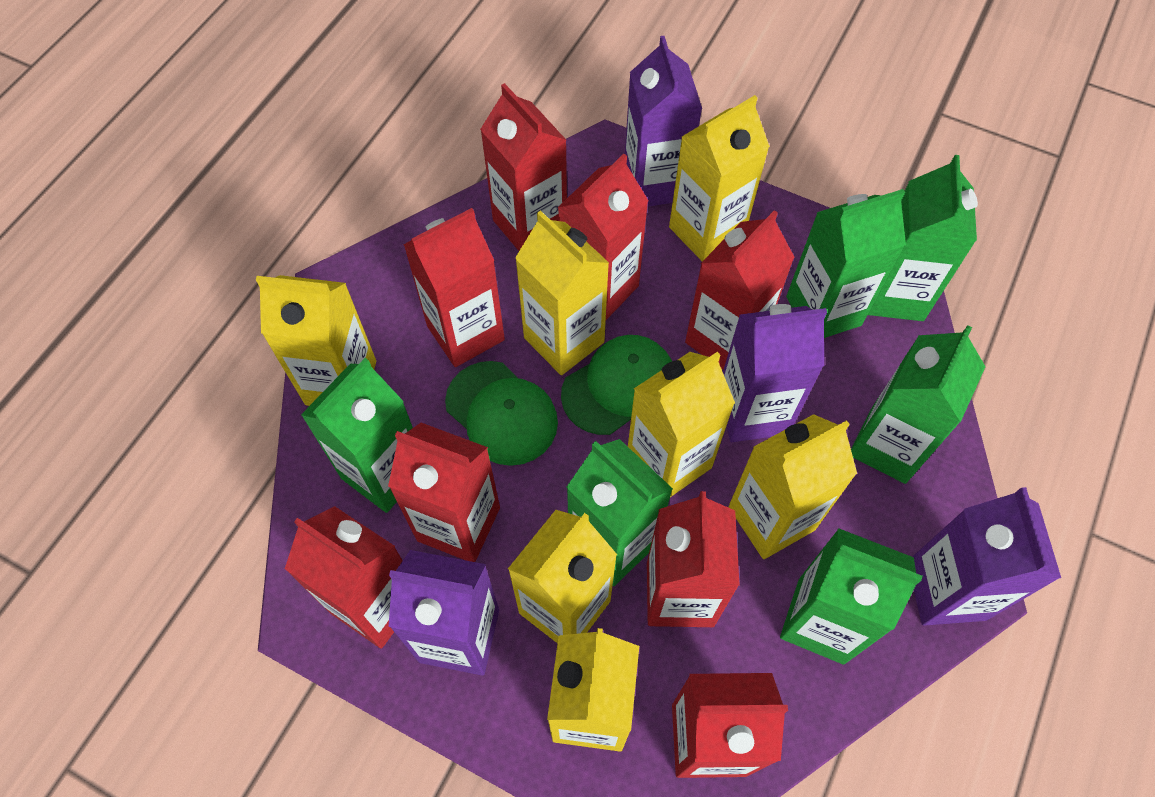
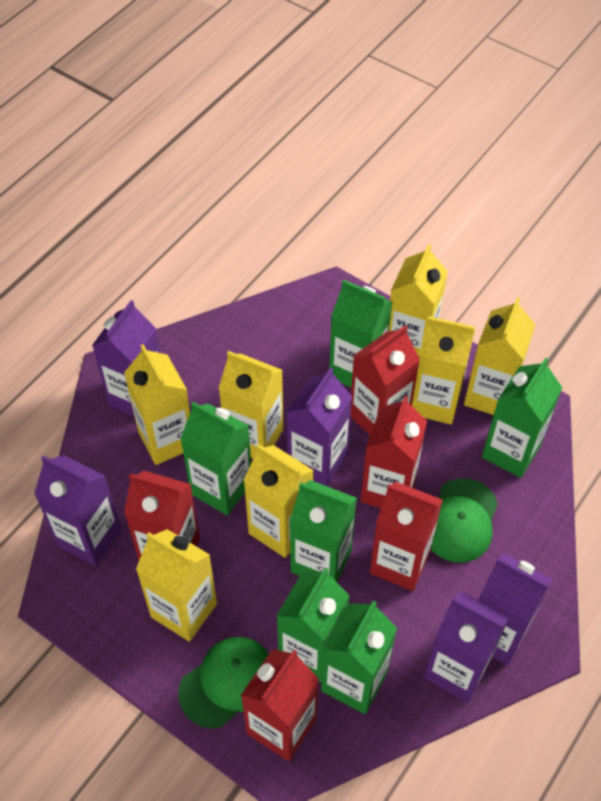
purple carton: [389,550,499,676] [625,36,702,207] [723,304,827,442] [912,487,1061,626] = 4 -> [34,455,121,566] [92,300,160,417] [287,368,352,486] [424,591,510,703] [478,553,552,665] = 5
red carton: [285,506,403,649] [388,423,500,562] [403,208,505,367] [480,83,567,251] [557,154,649,320] [647,491,740,627] [672,673,788,778] [685,210,795,370] = 8 -> [124,471,200,560] [241,649,319,761] [350,325,420,435] [361,396,427,508] [370,481,443,591] = 5

